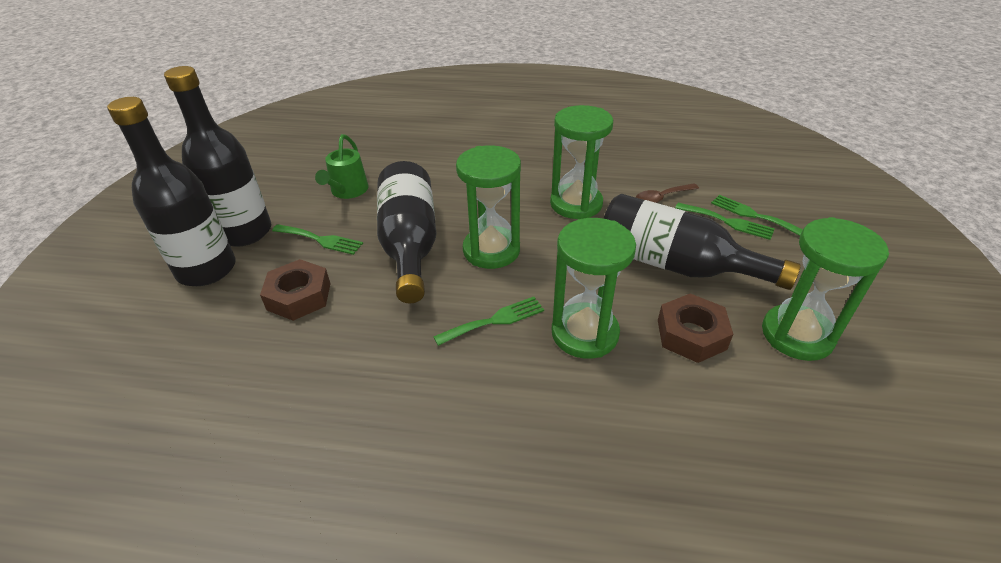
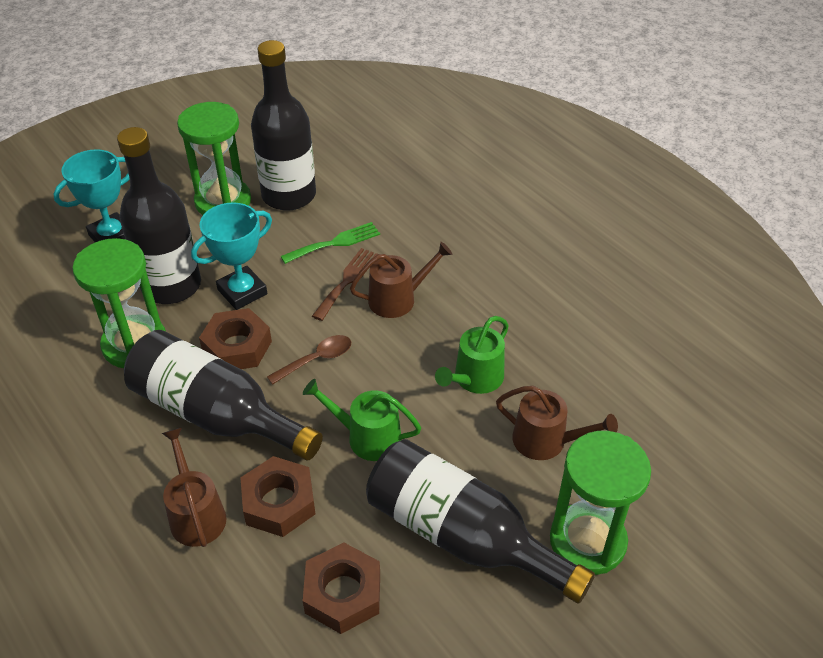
brown fork: none = 0 -> [312,248,377,321] = 1
brown nut: [260,259,331,321] [658,294,733,363] = 2 -> [199,308,272,369] [240,456,315,537] [303,543,380,634] = 3
brown watering can: none = 0 -> [162,427,226,547] [350,242,452,318] [496,386,618,460] = 3
green fork: [272,224,363,255] [433,297,544,346] [675,203,775,240] [711,195,803,236] = 4 -> [281,222,380,264] = 1
green hourglass: [456,145,521,269] [550,105,613,219] [552,218,636,359] [762,217,889,361] = 4 -> [72,238,166,368] [177,102,251,215] [550,431,651,575] = 3
green watering can: [315,134,368,199] = 1 -> [303,379,421,461] [435,316,509,394] = 2
turquoise trophy: none = 0 -> [53,149,130,242] [191,202,272,310] = 2

